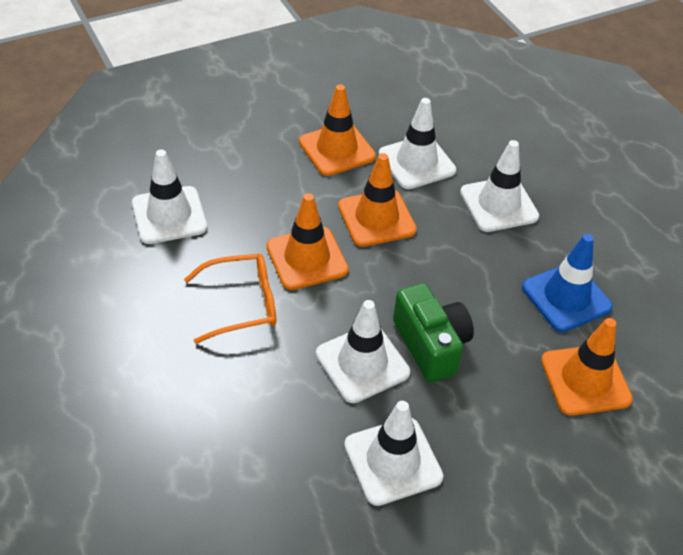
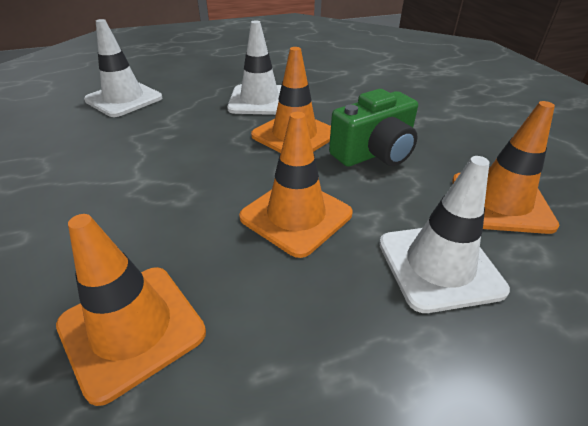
blue traffic cone: [522,234,613,332] = 1 -> none = 0
orange glasses: [184,253,276,344] = 1 -> none = 0
white traffic cone: [132,149,207,244] [316,300,410,403] [344,401,443,506] [378,98,456,189] [460,140,539,232] = 5 -> [84,19,162,117] [227,20,281,115] [379,156,510,313] = 3

